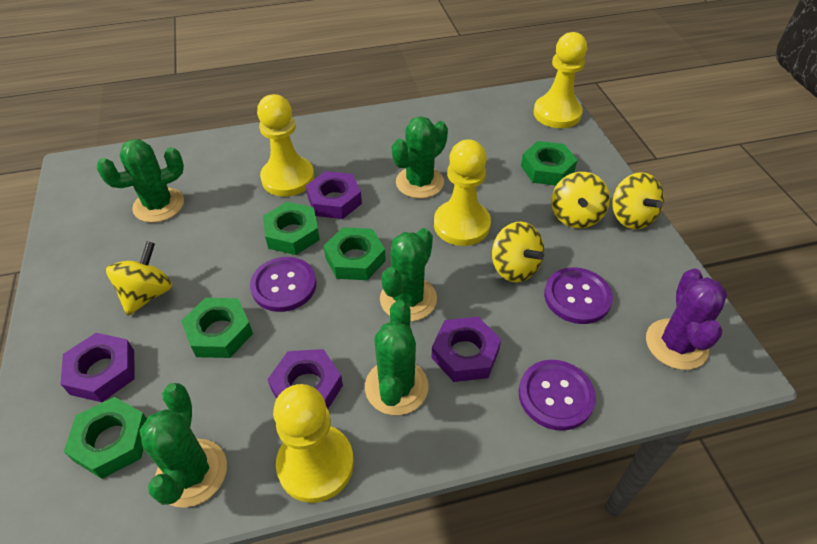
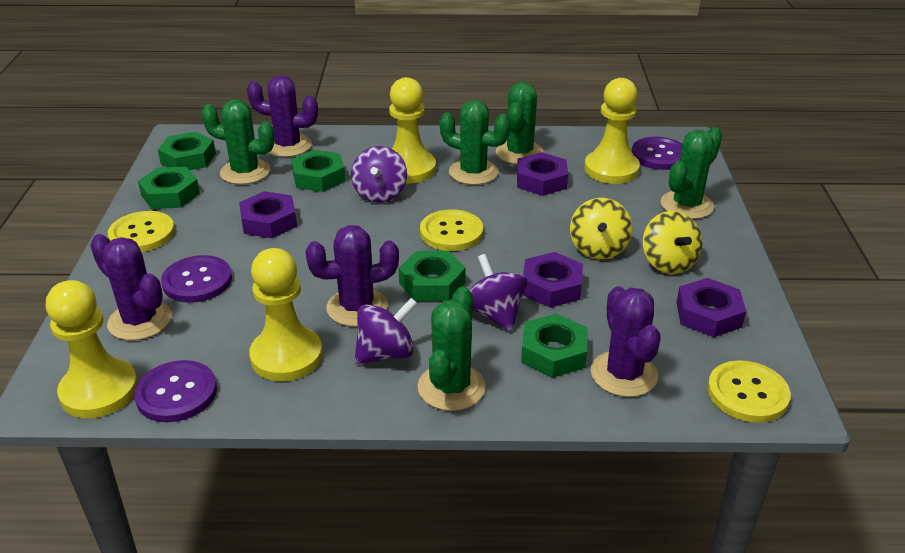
purple cactus: [646,268,727,370] = 1 -> [90,234,172,340] [247,75,318,157] [305,225,399,327] [591,286,661,397] = 4
purple spinning top: none = 0 -> [351,146,407,203] [355,298,418,364] [469,254,527,331] = 3
yellow button: none = 0 -> [108,211,175,252] [420,209,483,251] [707,360,791,423] = 3
yellow spinning top: [106,241,172,316] [492,222,544,282] [551,172,610,228] [612,172,664,229] = 4 -> [570,198,632,259] [643,211,702,274] = 2

